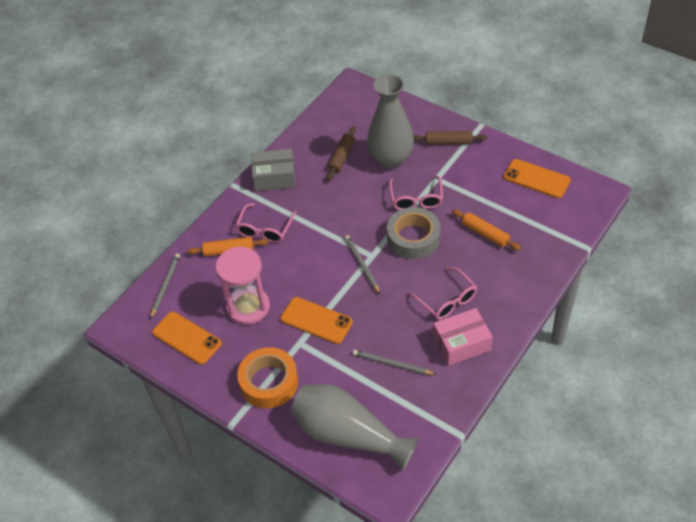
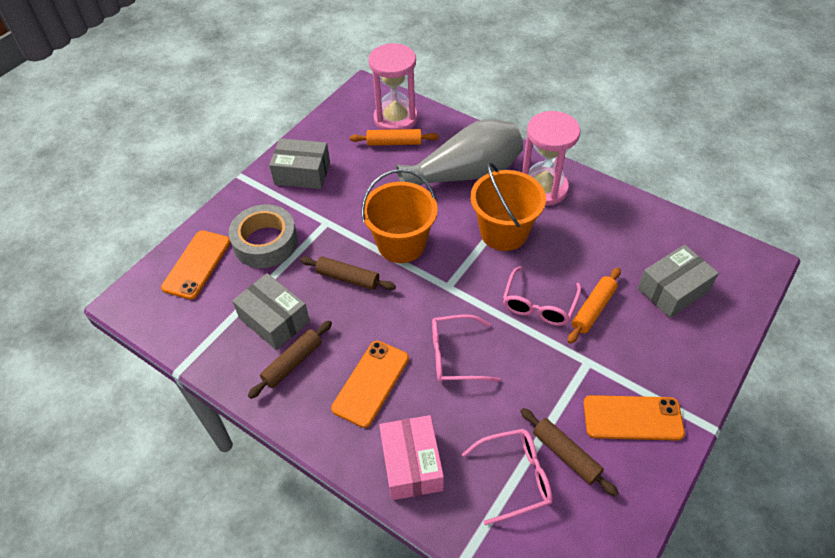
brown rolling pin: [327,126,356,181] [413,131,487,145] = 2 -> [248,320,332,399] [300,257,396,290] [520,408,618,497] = 3
grey box: [251,149,296,191] = 1 -> [232,273,310,350] [269,138,330,189] [638,245,719,318] = 3
grey pencil: [150,253,180,319] [345,235,380,294] [353,350,437,375] = 3 -> none = 0
grey vase: [291,384,418,471] [367,74,414,169] = 2 -> [395,119,523,186] = 1
orange bucket: none = 0 -> [361,169,438,263] [470,162,546,251] = 2
orange tape: [237,347,298,408] = 1 -> none = 0
pink hourglass: [215,247,270,325] = 1 -> [369,43,418,130] [522,111,580,206] = 2

